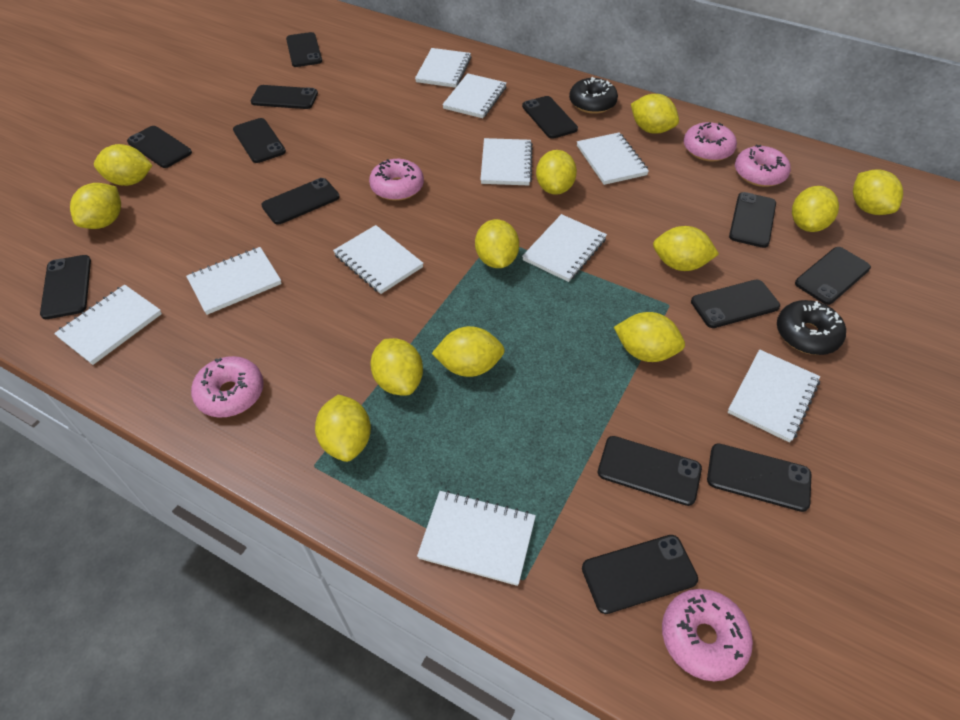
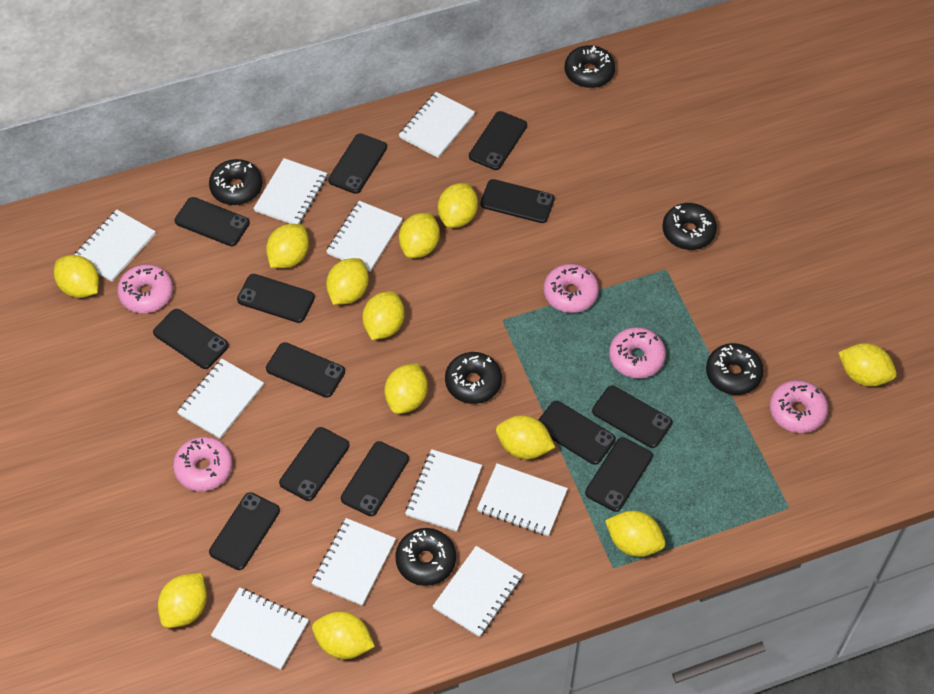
black donut: [569,77,618,114] [777,300,846,355] = 2 -> [209,159,262,205] [395,528,456,586] [445,352,502,404] [565,45,615,88] [662,203,717,250] [706,343,764,395] = 6

